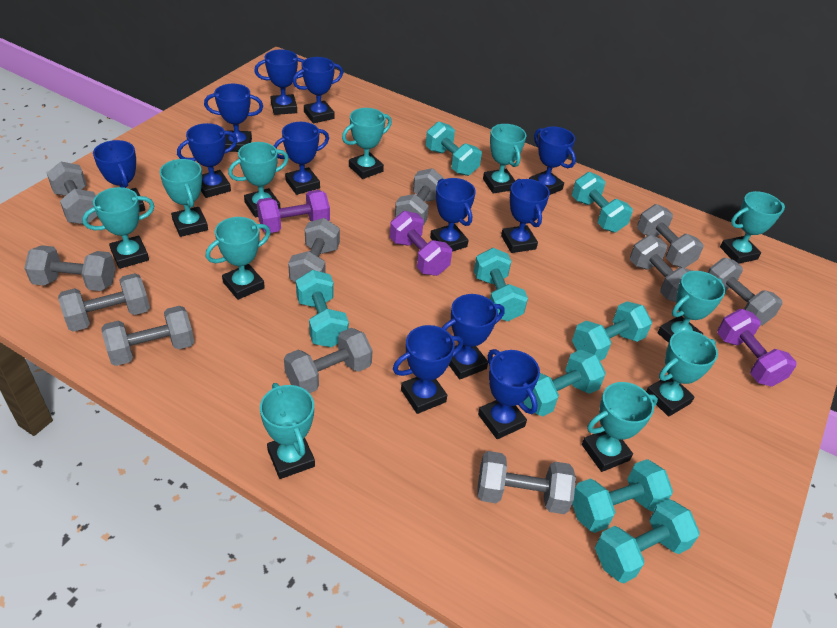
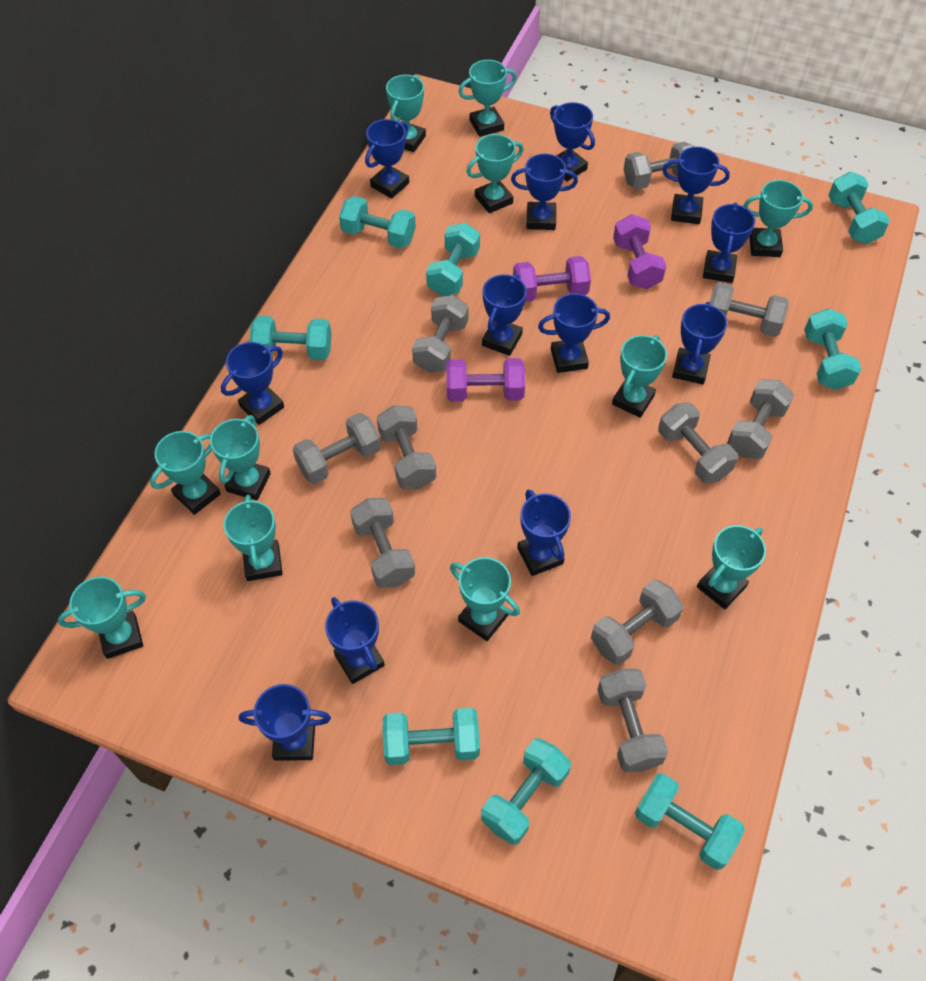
grey dumbbell: [24,245,116,291] [47,162,97,224] [58,273,150,332] [101,306,194,366] [284,328,373,393] [288,218,340,283] [395,168,445,226] [478,451,576,514] [630,235,692,302] [637,204,704,268] [708,258,783,326] = 11 -> [293,413,381,484] [350,498,415,588] [377,405,436,489] [412,295,468,373] [591,579,683,665] [597,669,668,772] [623,142,695,190] [658,402,738,484] [710,282,789,337] [727,379,794,459] = 10

